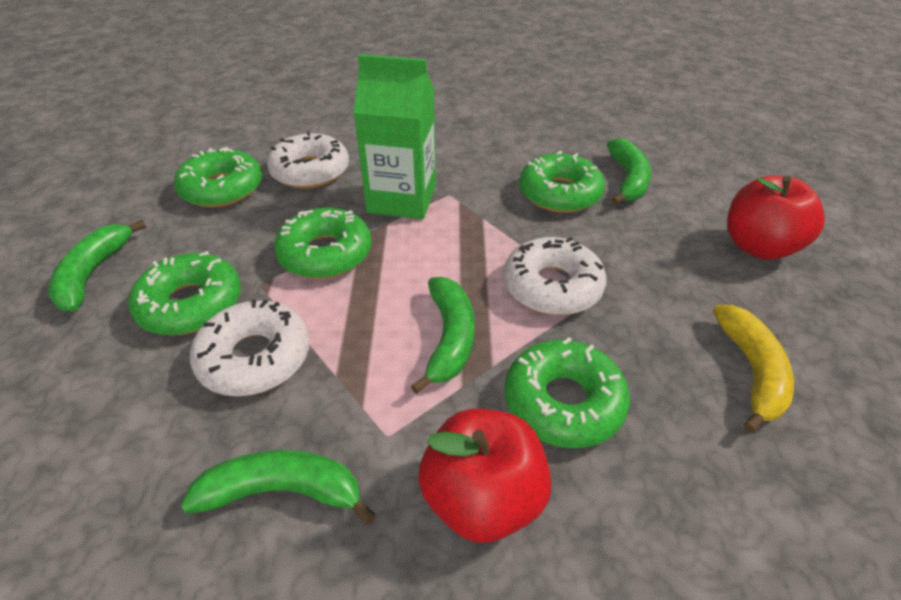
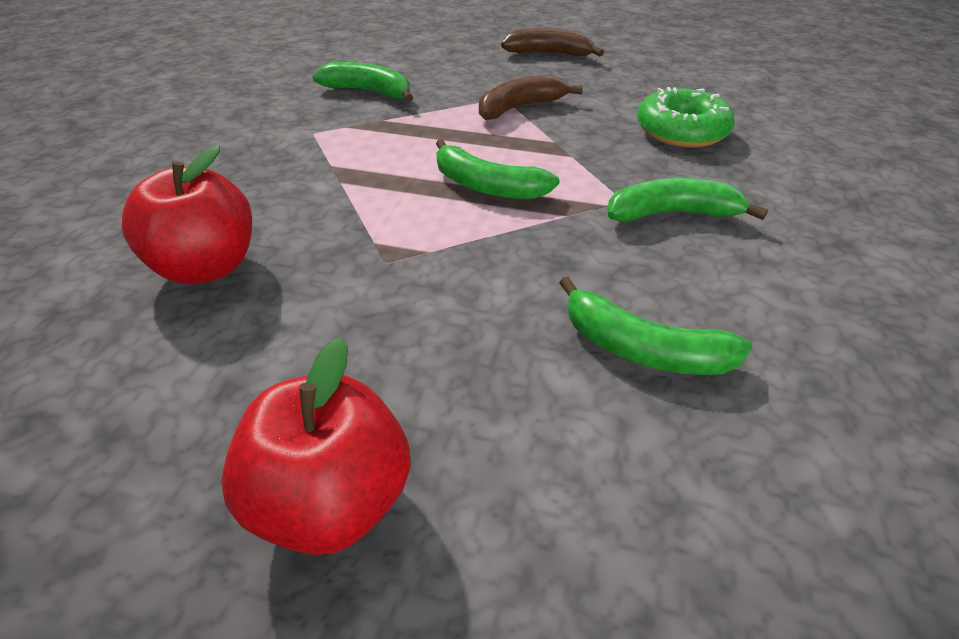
brown banana: none = 0 -> [479,75,583,120] [501,28,604,56] = 2
green carton: [353,54,436,219] = 1 -> none = 0
green donut: [129,251,241,335] [174,147,262,207] [274,208,372,279] [505,337,630,448] [519,151,605,213] = 5 -> [637,87,735,148] = 1
white donut: [190,299,310,396] [267,131,349,189] [504,237,606,315] = 3 -> none = 0
yellow banana: [713,305,794,433] = 1 -> none = 0

